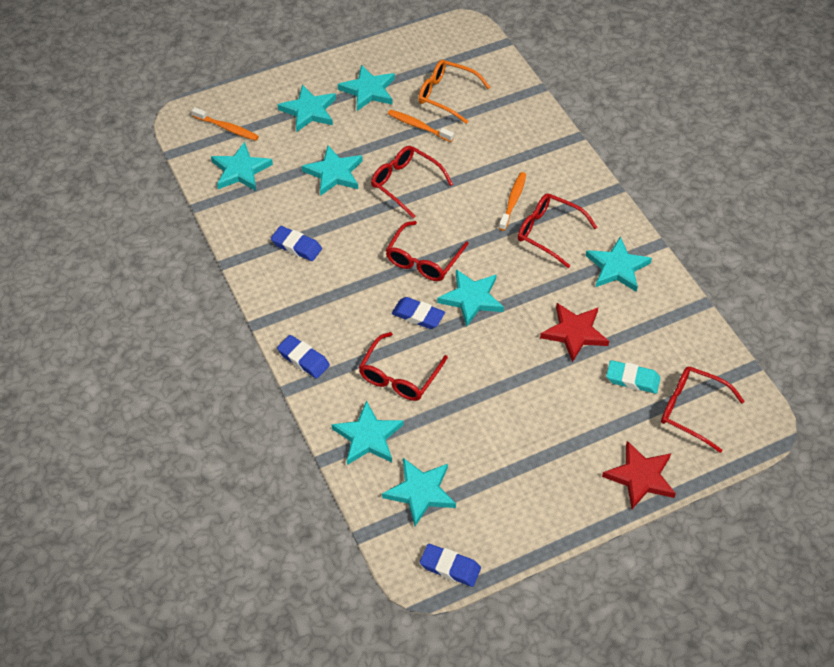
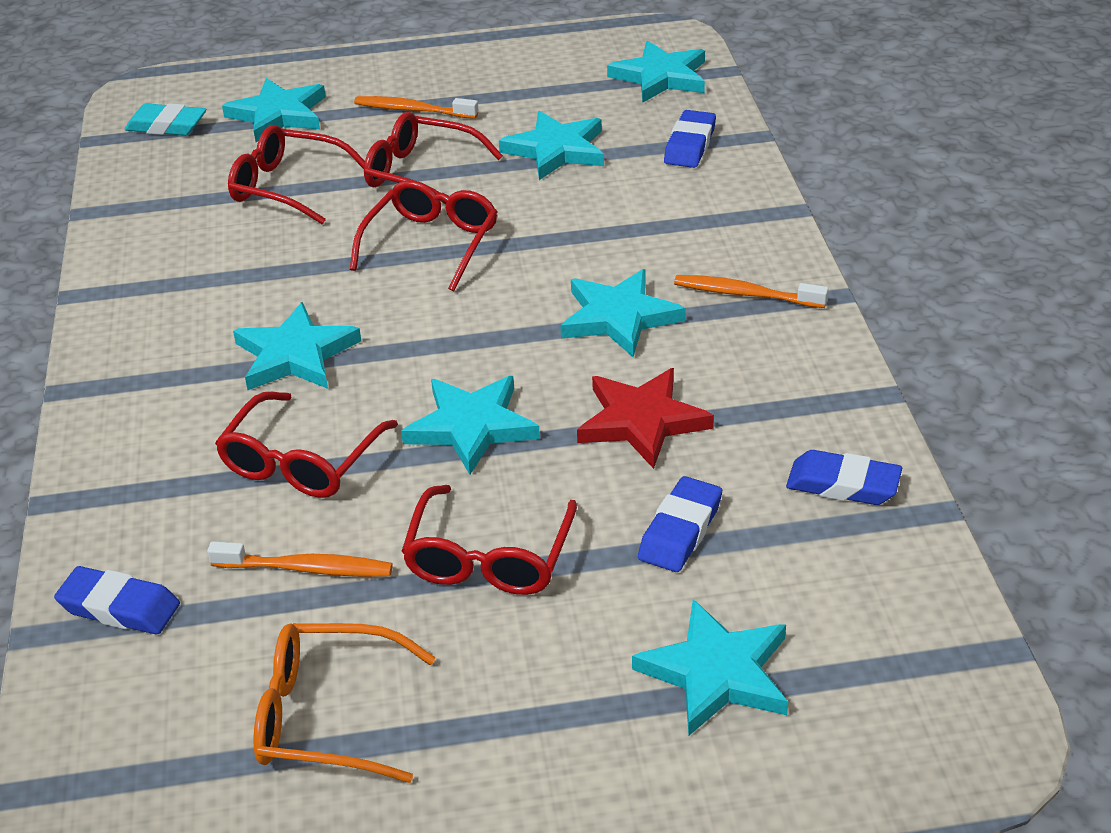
red star: [540,303,609,362] [602,441,676,509] = 2 -> [577,368,714,469] = 1
turquoise star: [211,142,273,191] [278,85,336,132] [302,146,363,196] [331,400,404,465] [338,65,395,111] [382,458,456,526] [437,269,504,327] [586,236,652,292] = 8 -> [222,78,326,142] [233,302,361,390] [401,376,540,475] [499,111,604,180] [560,269,686,357] [607,41,705,103] [632,599,788,736] = 7

